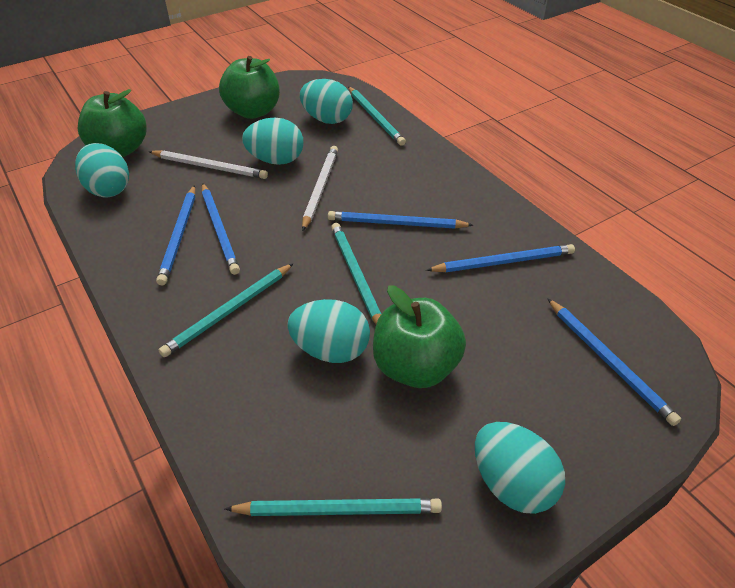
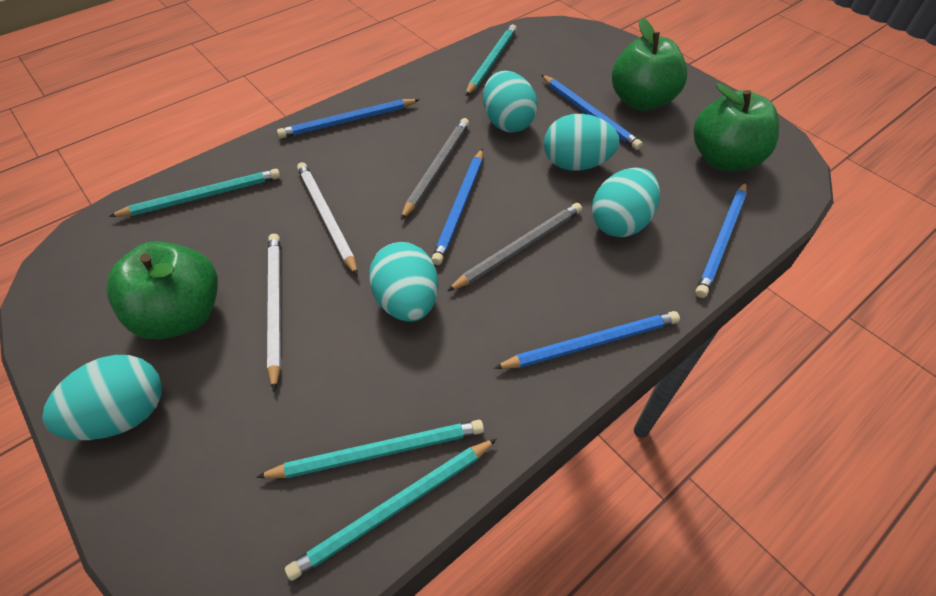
grey pencil: none = 0 -> [401,118,469,220] [447,203,582,291] = 2

